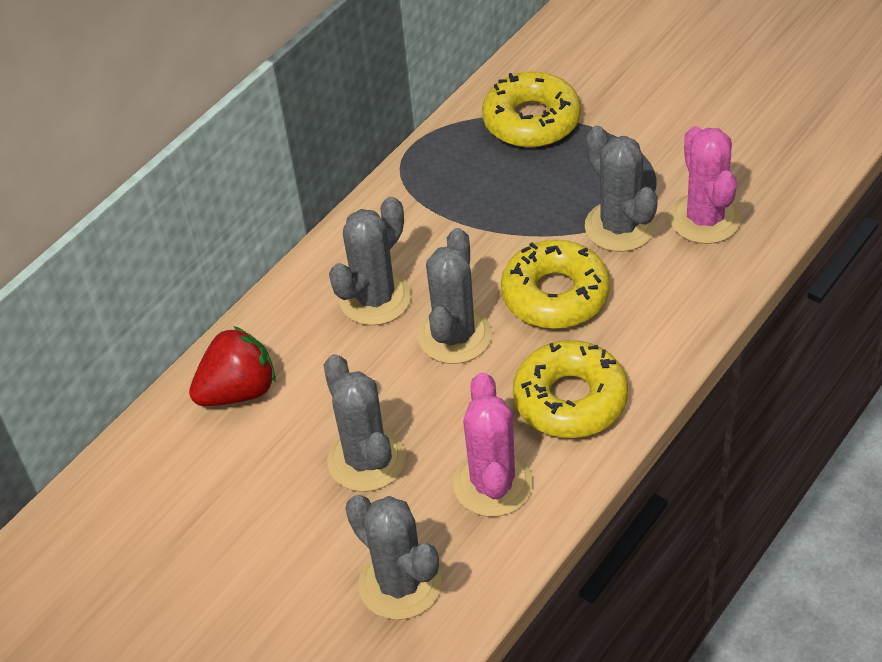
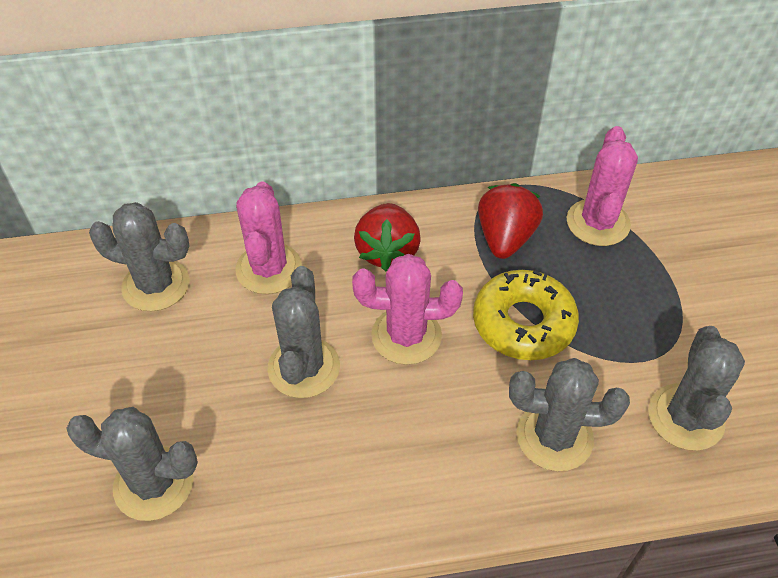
pink cactus: [453,373,533,517] [670,126,741,244] = 2 -> [235,181,302,294] [352,254,463,365] [566,126,638,246] = 3
red strawberry: [189,326,276,406] = 1 -> [354,203,421,271] [478,183,543,259] = 2
yellow donut: [482,71,581,148] [501,240,610,329] [513,340,628,438] = 3 -> [473,270,579,360] = 1

